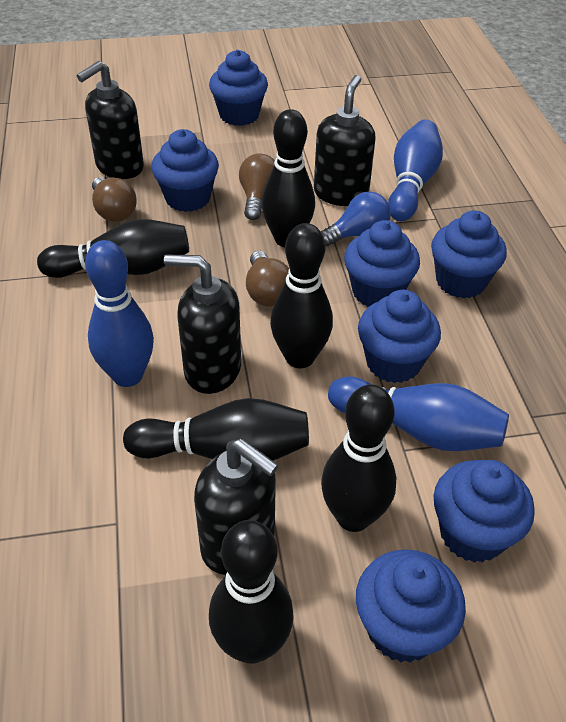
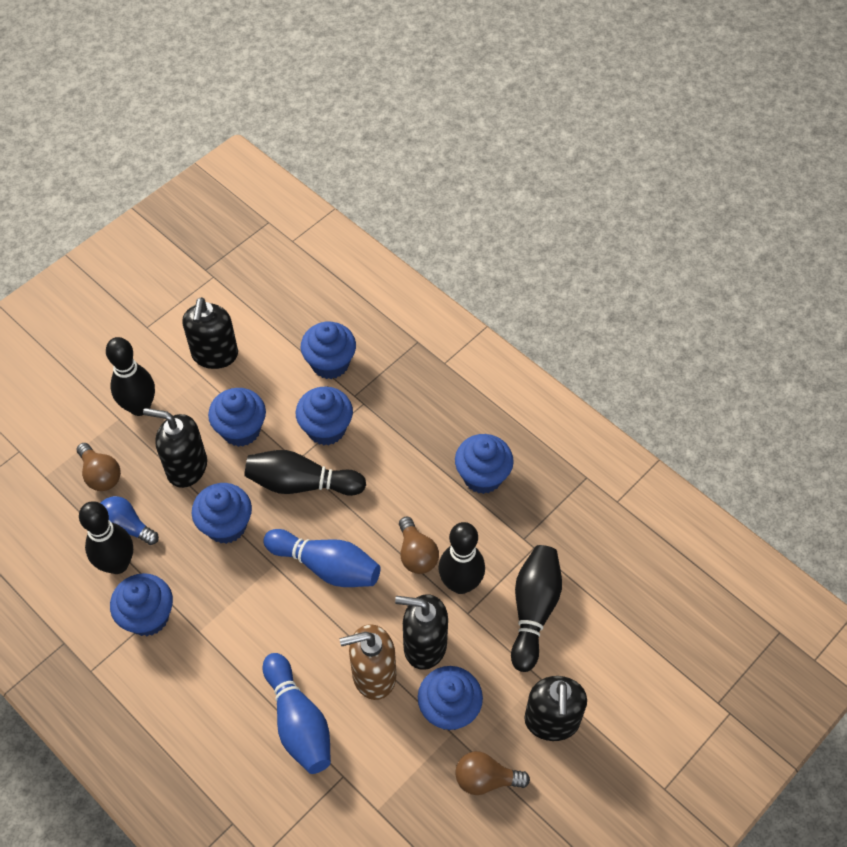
black bowling pin: [37,219,189,278] [123,398,309,461] [209,520,294,664] [262,109,315,247] [270,223,333,368] [321,384,396,532] = 6 -> [79,501,133,574] [106,337,155,416] [244,450,366,496] [438,522,485,594] [511,545,562,672] = 5
blue bowling pin: [85,240,154,387] [328,376,509,451] [388,120,443,221] = 3 -> [263,529,381,587] [263,653,331,774] = 2
brown soap dispenser: none = 0 -> [340,624,396,700] = 1

